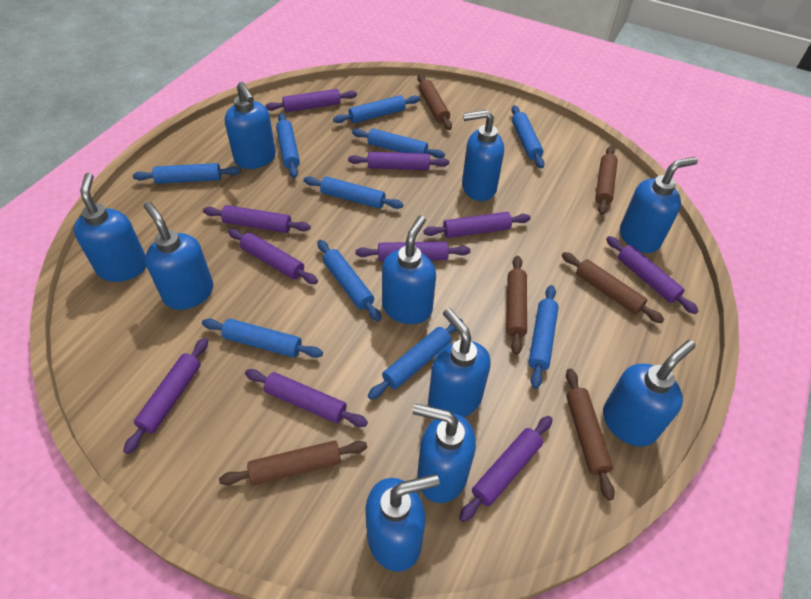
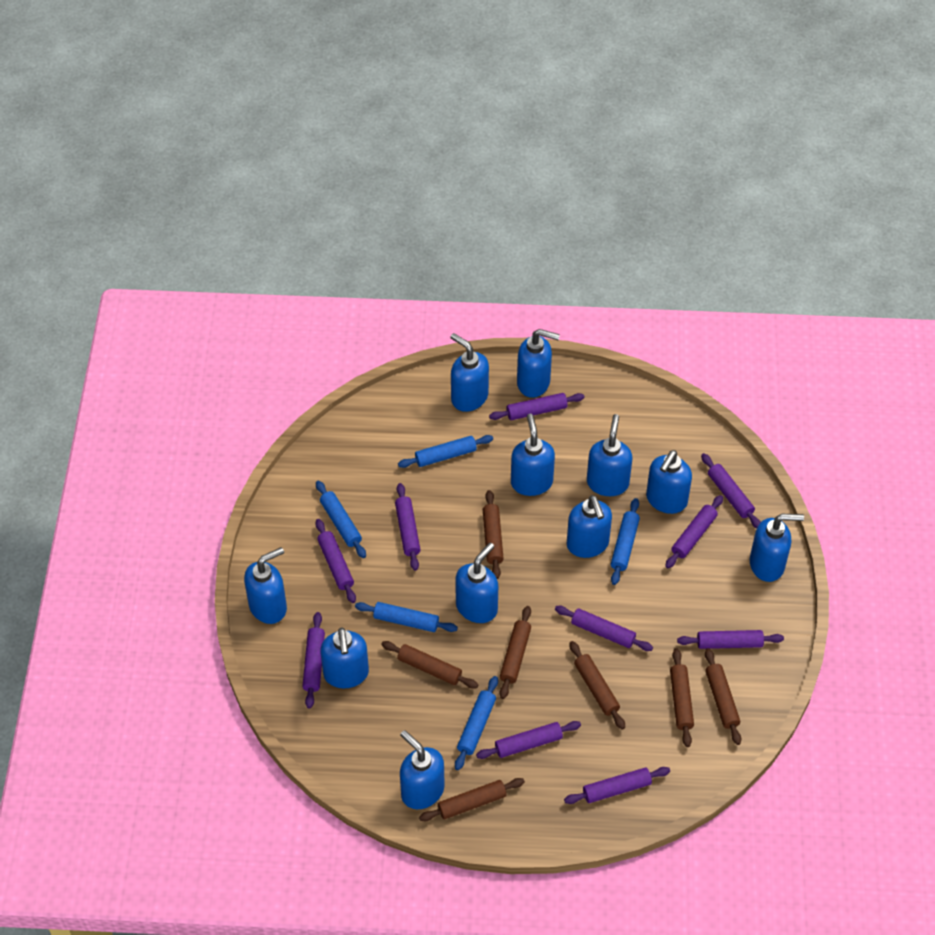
blue rolling pin: [133,163,241,184] [202,318,323,358] [276,113,300,178] [304,176,403,209] [317,240,381,321] [333,95,420,123] [352,129,445,158] [368,319,463,400] [511,105,545,169] [528,285,559,389] = 10 -> [316,481,366,558] [355,602,458,632] [398,435,493,468] [455,676,498,770] [611,498,640,585] = 5
blue soap dispenser: [73,173,146,282] [144,202,213,310] [225,82,276,169] [365,474,440,572] [382,216,436,324] [413,404,476,503] [428,308,491,417] [462,110,504,201] [603,340,696,446] [620,157,698,253] = 10 -> [244,547,287,624] [320,627,369,688] [400,730,445,809] [451,333,489,412] [455,543,498,623] [511,414,555,496] [517,329,560,398] [567,495,612,558] [587,414,632,496] [646,450,692,514] [750,514,804,582] = 11
brown rolling pin: [219,440,367,485] [417,74,452,130] [506,256,527,355] [562,252,664,323] [566,369,615,501] [595,146,618,215] = 6 -> [381,641,478,689] [419,778,525,821] [483,490,504,579] [500,606,531,699] [569,641,625,730] [670,648,694,747] [705,648,741,745] = 7

